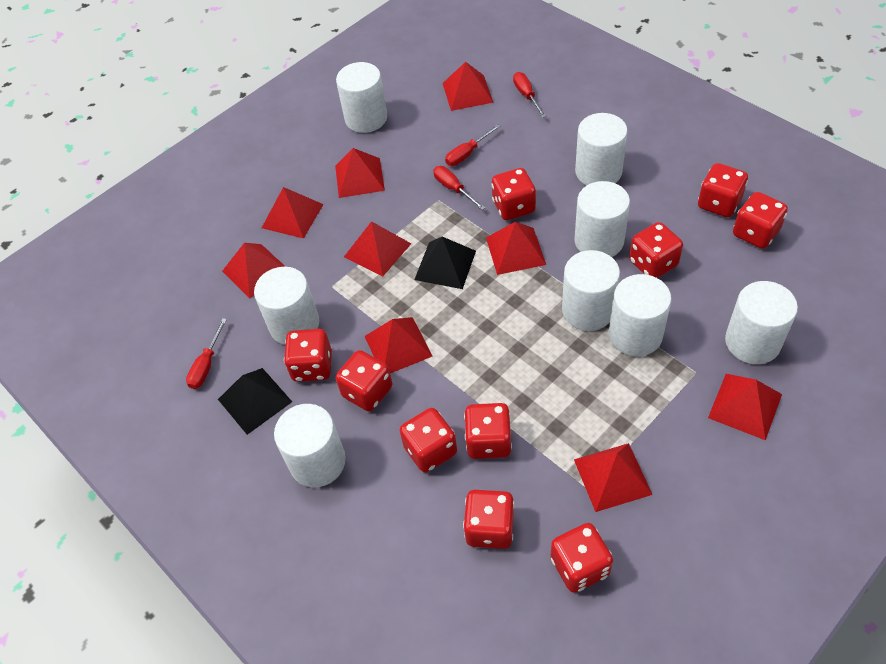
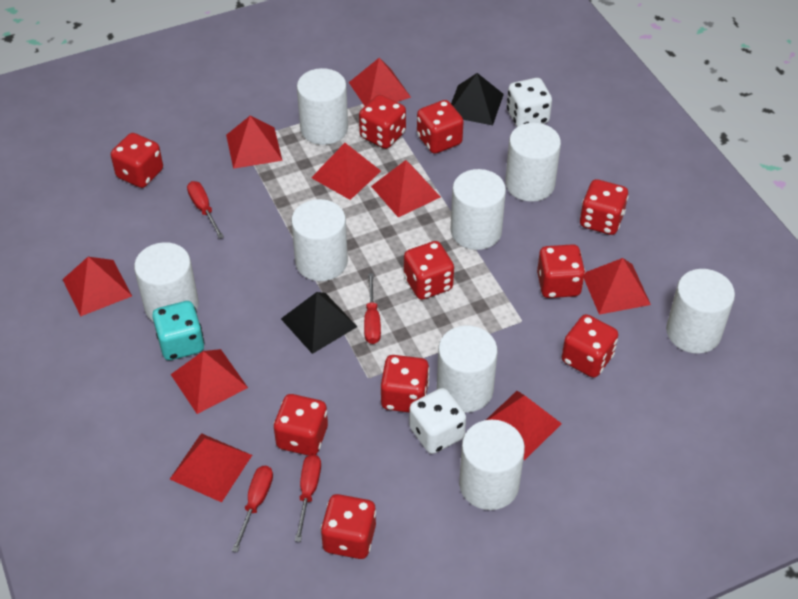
turquoise dice: none = 0 -> [152,301,205,360] = 1
white dice: none = 0 -> [409,388,466,454] [507,78,552,127] = 2

